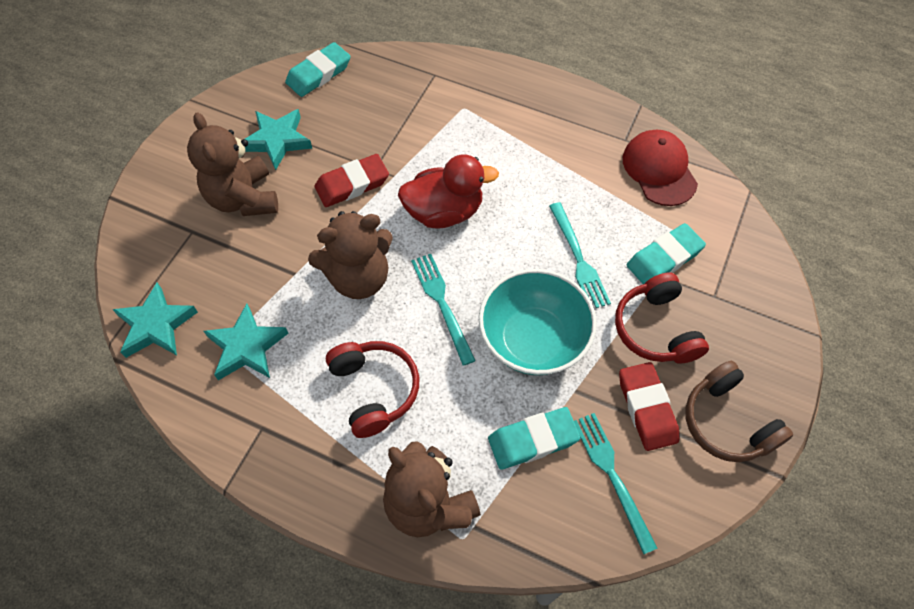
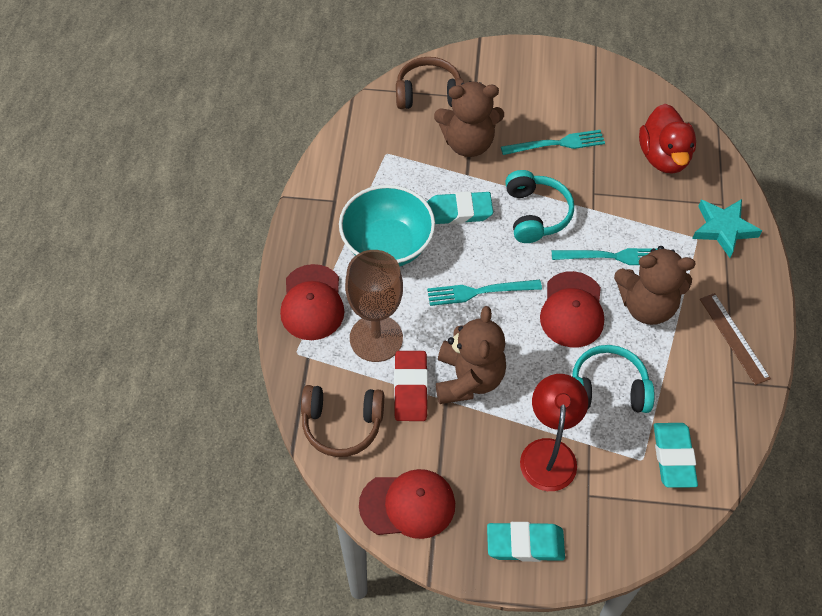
brown goblet: none = 0 -> [345,250,403,362] = 1
brown headphones: [685,361,793,462] = 1 -> [301,385,384,457] [396,57,464,109] = 2
brown ruler: none = 0 -> [700,293,771,385] = 1
red cap: [623,130,698,206] = 1 -> [280,264,345,340] [359,469,455,539] [540,271,604,347] = 3
red eraser: [315,154,389,207] [619,362,679,451] = 2 -> [394,351,428,421] = 1
red headphones: [326,341,419,438] [615,273,709,364] = 2 -> none = 0
red lamp: none = 0 -> [520,374,588,491] = 1
turquoise headphones: none = 0 -> [505,170,574,243] [572,345,655,413] = 2
turquoise star: [112,283,198,358] [204,304,289,380] [245,109,312,170] = 3 -> [692,199,762,258] = 1

